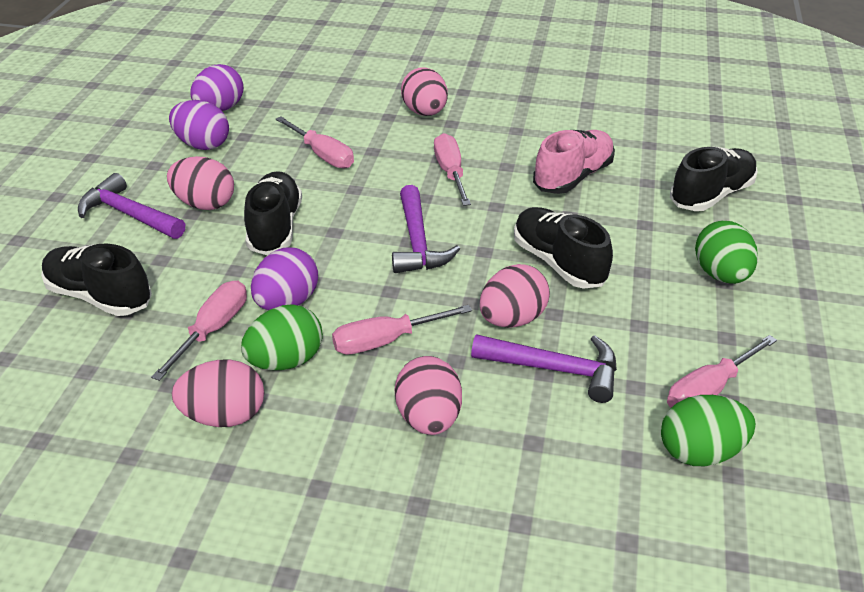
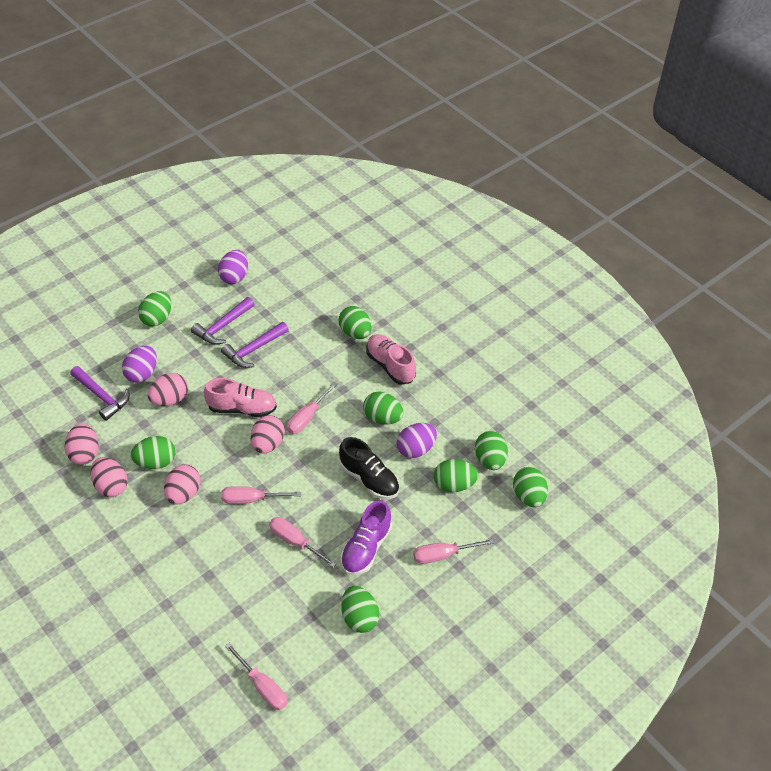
black shoe: [41,244,152,316] [244,171,302,255] [514,207,613,289] [670,147,758,211] = 4 -> [339,437,399,499] = 1
green egg: [241,304,323,370] [661,395,756,466] [695,221,758,284] = 3 -> [130,436,175,469] [138,291,171,326] [338,306,372,339] [341,586,379,633] [363,391,403,425] [434,459,478,492] [475,431,508,470] [513,467,548,508] = 8
pink shoe: [533,130,615,194] = 1 -> [204,378,277,417] [366,334,416,385] = 2
purple shoe: none = 0 -> [341,500,392,575] = 1

